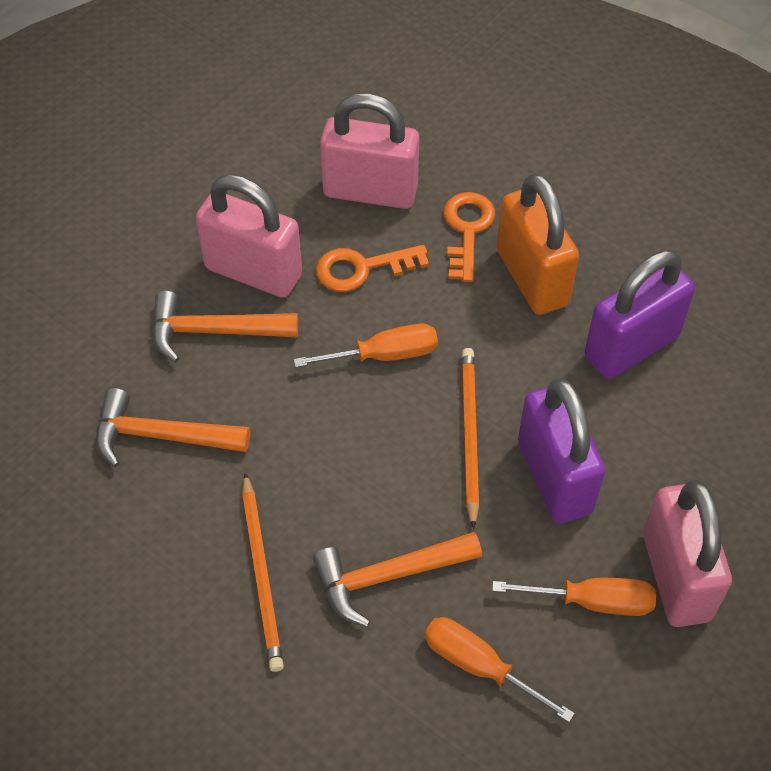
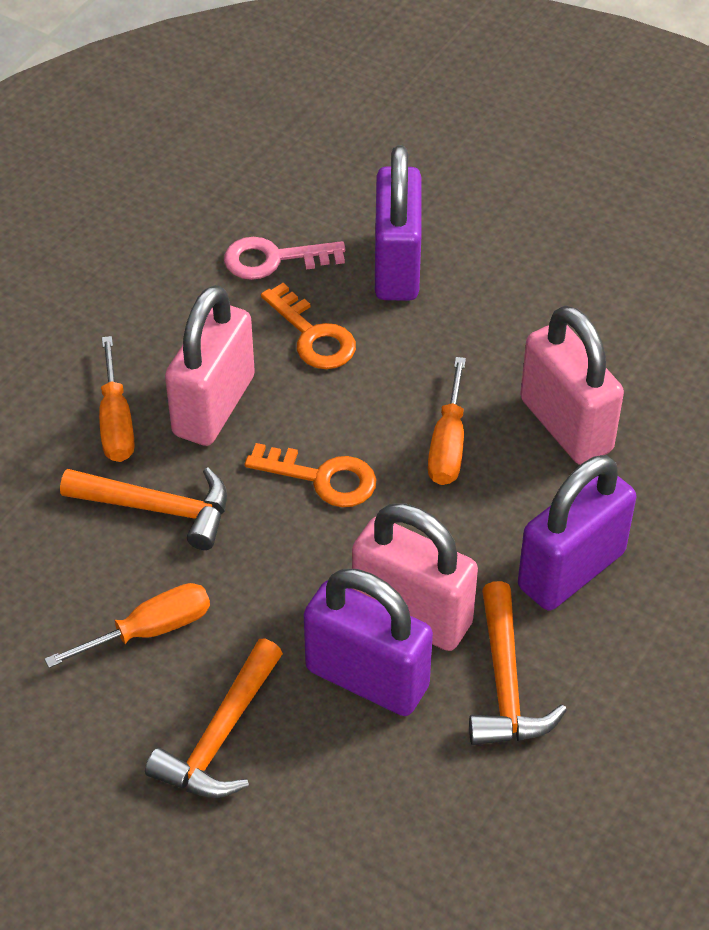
orange padlock: [497,173,579,315] = 1 -> none = 0
orange pencil: [242,473,284,672] [461,348,479,529] = 2 -> none = 0
pink key: none = 0 -> [224,237,346,280] = 1
purple padlock: [518,378,606,523] [585,250,695,379] = 2 -> [304,569,433,716] [375,145,421,301] [518,455,636,611] = 3

